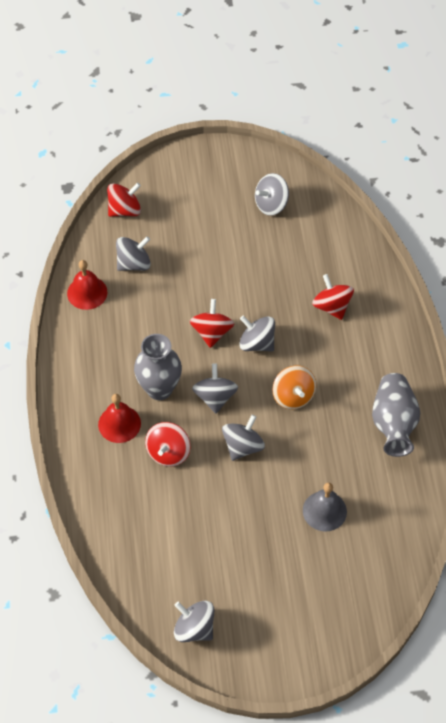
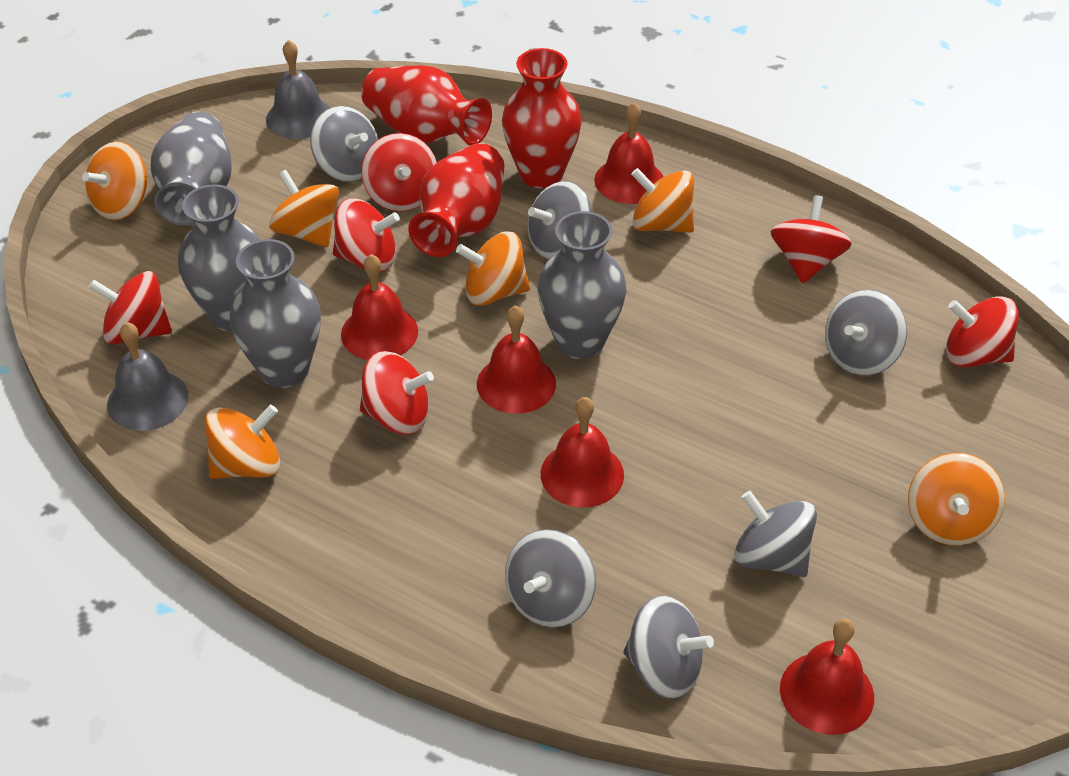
grey bell: [303,483,347,532] = 1 -> [107,322,188,431] [266,40,330,139] = 2
grey vase: [134,334,182,400] [372,373,420,457] = 2 -> [151,112,232,226] [178,185,260,331] [230,239,321,388] [538,211,626,359] = 4
orange spinning top: [272,366,316,409] = 1 -> [82,141,147,220] [204,405,280,479] [269,170,339,247] [456,231,530,306] [631,168,694,233] [908,453,1005,546] = 6
red bell: [67,260,108,310] [98,394,141,443] = 2 -> [341,254,418,360] [477,305,556,414] [541,397,624,508] [594,103,663,204] [780,619,874,735] = 5
red spinning top: [107,183,141,217] [145,422,191,467] [190,299,234,348] [312,274,354,320] = 4 -> [88,271,172,344] [333,198,400,272] [360,351,434,435] [361,133,437,212] [771,195,852,283] [946,296,1019,367] = 6
red vase: none = 0 -> [361,65,492,146] [408,143,504,257] [502,48,582,188] = 3

